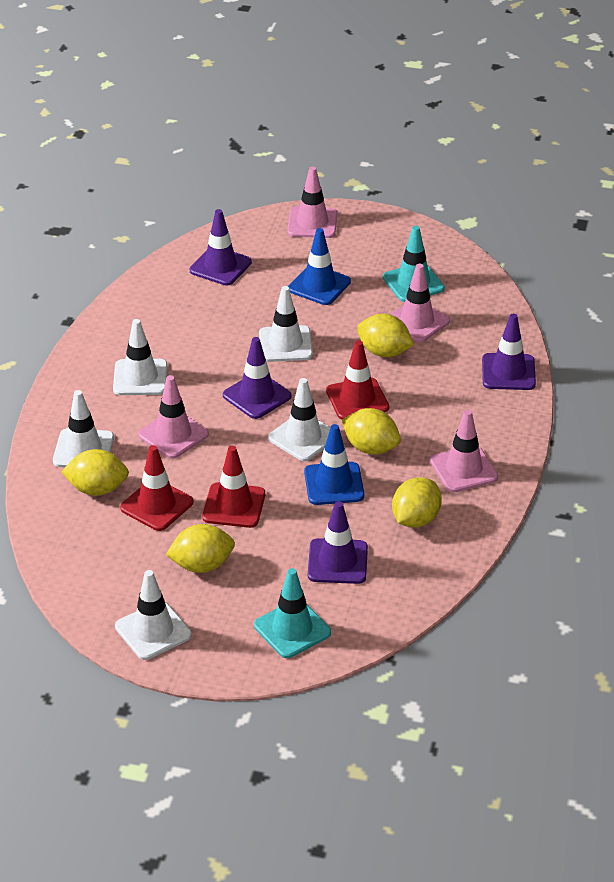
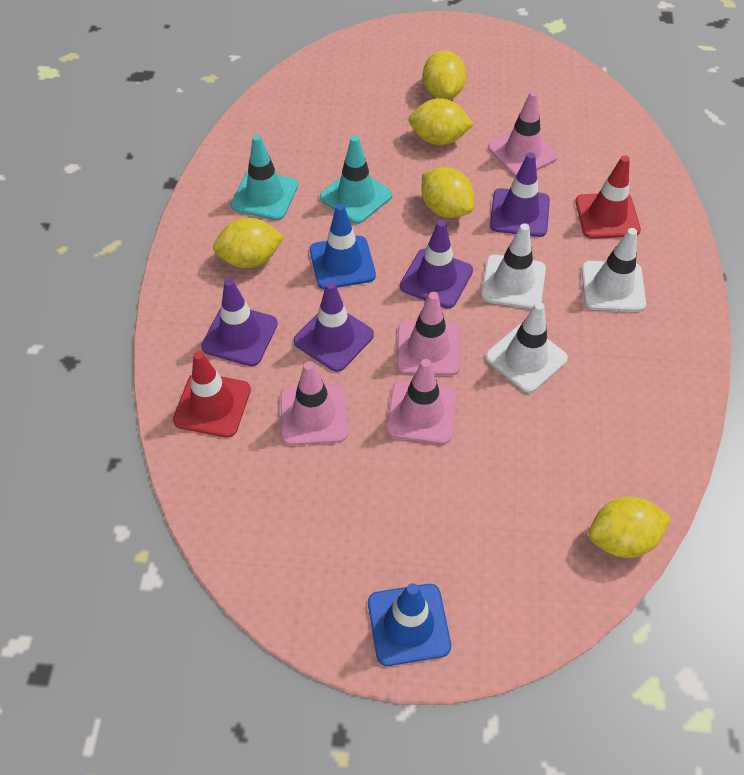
red traffic cone: [120,445,193,531] [202,446,265,528] [326,340,389,420] = 3 -> [173,351,251,438] [575,155,641,239] = 2
white traffic cone: [53,390,114,467] [113,319,167,395] [115,570,192,660] [259,286,313,362] [268,378,331,461] = 5 -> [481,223,546,309] [485,302,568,393] [582,228,646,312] = 3

